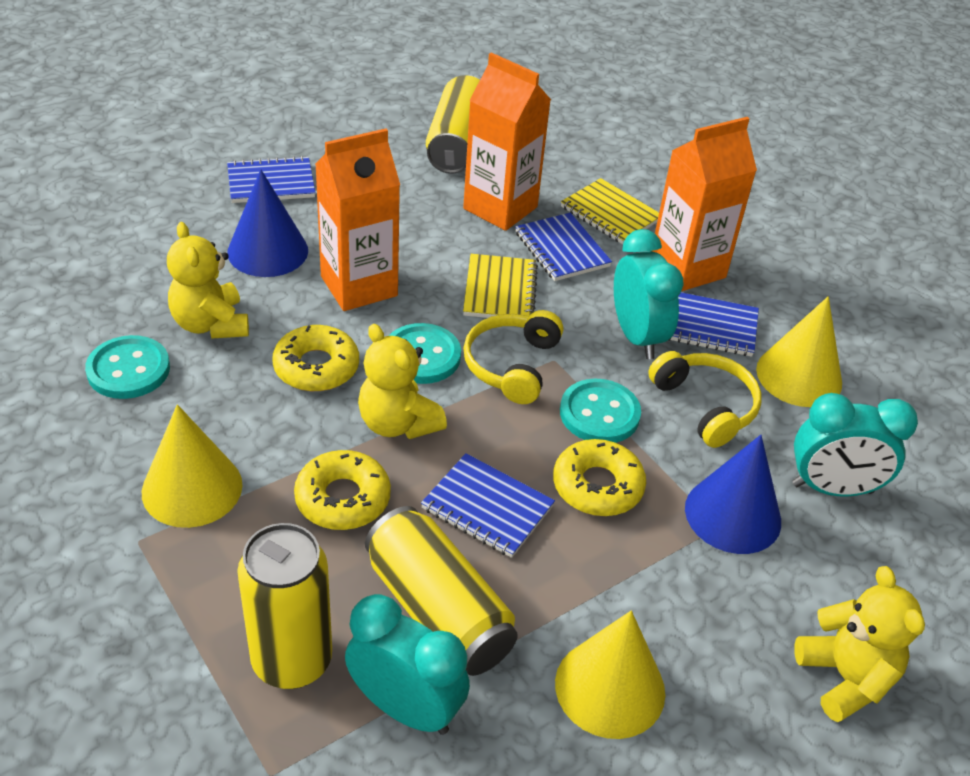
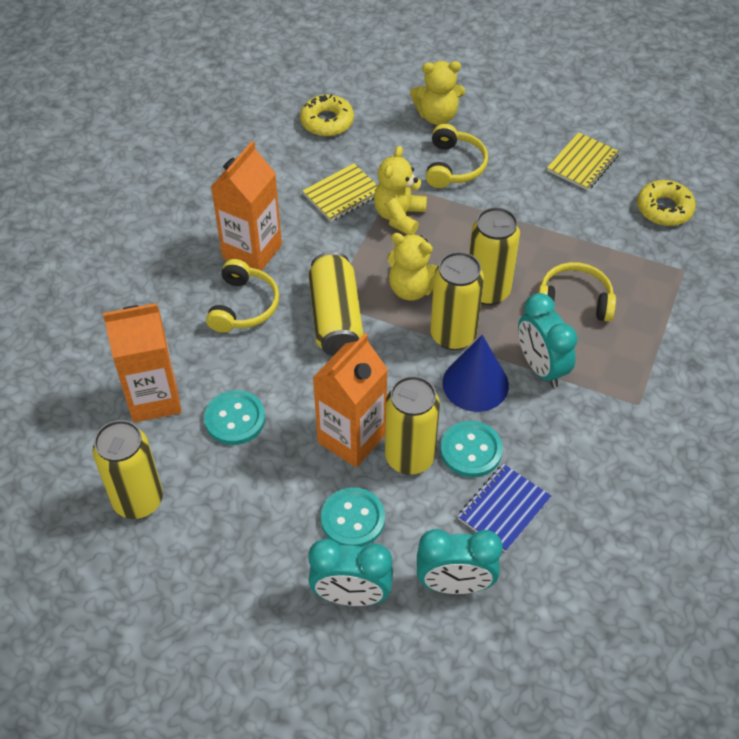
blue cone: [227,169,308,277] [685,435,781,554] = 2 -> [443,335,509,412] = 1
blue notebook: [227,156,316,203] [421,453,555,558] [515,213,612,281] [669,292,759,357] = 4 -> [457,464,551,552] = 1
yellow can: [237,523,332,689] [365,506,518,676] [426,75,480,174] = 3 -> [93,420,163,519] [309,252,363,356] [385,376,440,475] [430,252,484,350] [469,207,520,305] = 5
yellow cone: [142,404,242,528] [555,611,665,739] [756,296,842,407] = 3 -> none = 0
yellow donut: [272,325,359,391] [294,450,391,530] [553,439,646,516] = 3 -> [300,94,354,136] [637,180,696,226] = 2
yellow headphones: [463,310,563,404] [648,351,761,448] = 2 -> [206,259,279,333] [426,124,488,188] [538,262,616,322] = 3

